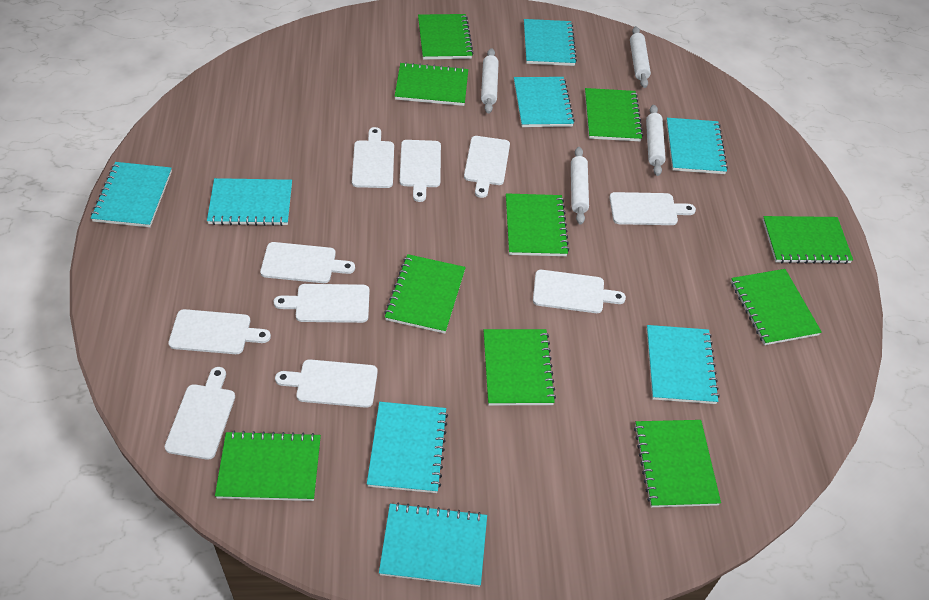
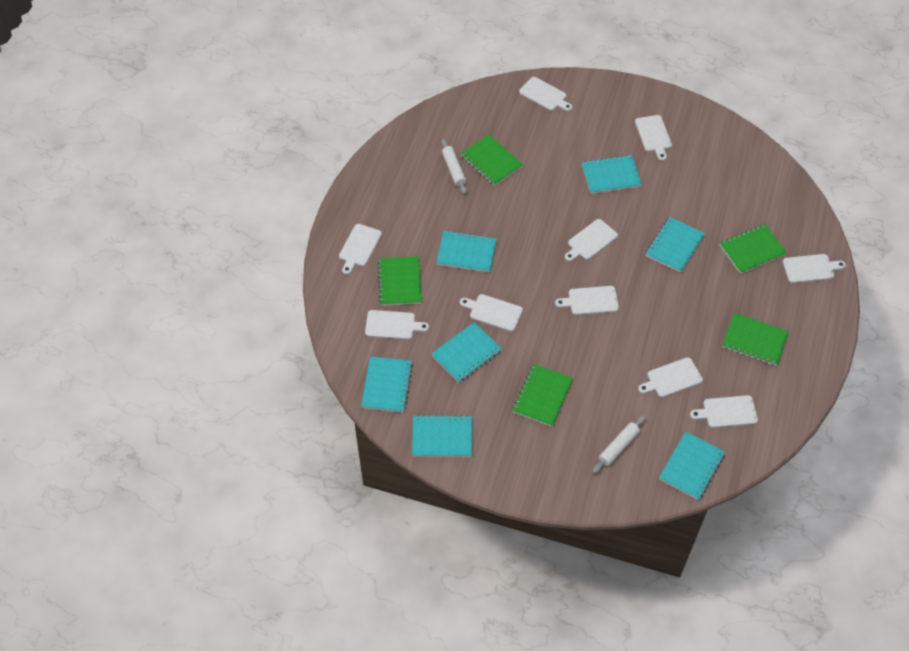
green notebook: [215,431,321,501] [384,254,466,334] [395,62,468,106] [418,14,473,60] [483,329,556,405] [506,193,569,256] [585,88,643,141] [634,420,721,507] [731,269,822,345] [763,216,853,264] = 10 -> [378,256,422,306] [461,135,523,186] [512,364,573,427] [719,224,787,274] [722,313,789,366] = 5
turquoise notebook: [91,162,172,227] [207,178,292,226] [367,402,448,493] [379,503,487,587] [514,77,575,127] [524,19,577,66] [647,325,720,404] [666,118,728,174] = 8 -> [361,356,413,413] [412,415,472,457] [431,322,502,383] [436,230,497,273] [582,155,642,194] [645,217,705,273] [659,432,725,500] = 7
white rolling pin: [481,48,499,113] [571,147,589,225] [630,26,651,88] [646,105,666,176] = 4 -> [441,139,467,194] [593,415,646,473] = 2

